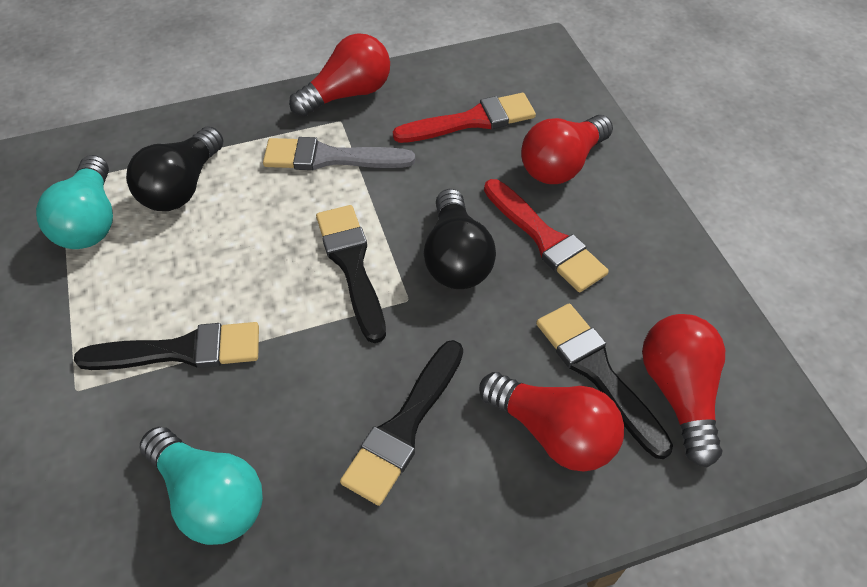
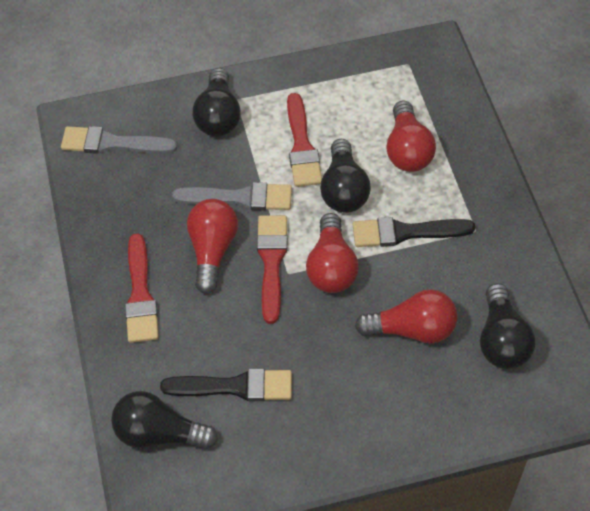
black brush: [74,322,259,370] [316,205,386,343] [340,340,463,506] [536,304,673,459] = 4 -> [160,369,292,401] [353,217,475,247] = 2
black light bulb: [126,126,224,211] [424,189,496,289] = 2 -> [111,391,218,449] [193,68,241,137] [320,139,371,213] [480,283,535,369] = 4
grey brush: [263,137,415,170] = 1 -> [61,126,178,154] [172,182,292,211] = 2
red brush: [393,93,536,143] [484,179,609,292] = 2 -> [125,233,159,343] [257,215,288,324] [287,93,322,187] = 3
turquoise light bulb: [36,155,113,249] [139,427,263,545] = 2 -> none = 0

